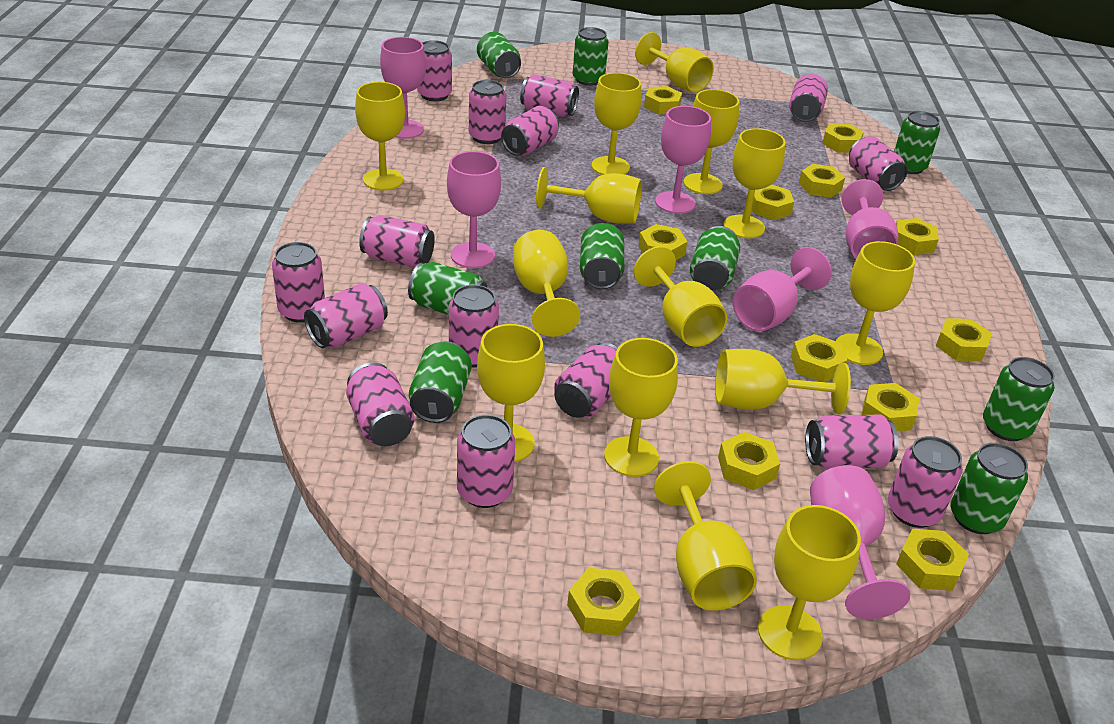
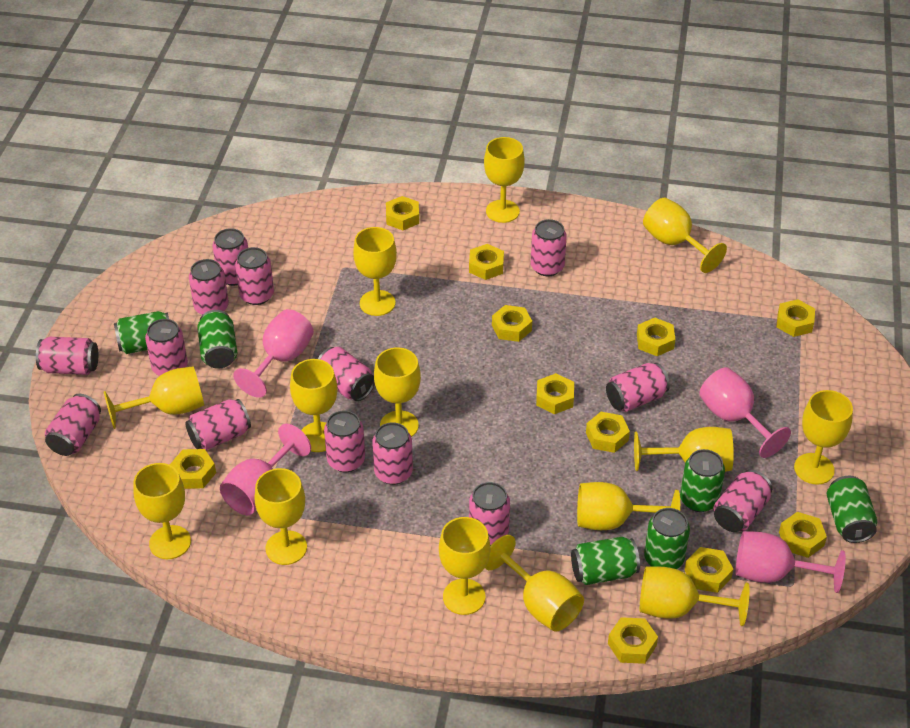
green can: [408,262,487,315] [409,341,472,423] [477,32,521,78] [573,27,609,86] [580,223,624,289] [690,226,740,290] [894,111,940,174] [950,443,1028,534] [983,357,1055,441] = 9 -> [114,311,169,354] [197,310,237,369] [571,537,640,585] [644,508,690,569] [680,449,725,512] [827,476,877,543] = 6
pink can: [272,242,325,323] [304,283,388,348] [346,362,415,446] [359,215,435,267] [417,40,452,101] [449,285,499,367] [457,415,515,508] [469,80,506,144] [501,106,559,156] [520,74,579,117] [554,343,618,418] [789,74,828,122] [805,415,899,469] [849,136,908,191] [888,436,963,528] = 15 -> [36,337,98,375] [45,394,101,456] [145,319,188,376] [185,399,251,450] [189,259,229,315] [213,228,248,286] [235,247,274,305] [318,347,375,401] [324,411,365,472] [372,422,413,485] [469,482,510,546] [531,219,567,276] [606,363,670,412] [714,470,772,532] = 14
pink goblet: [380,37,426,139] [447,151,501,268] [655,106,711,214] [733,247,832,332] [810,465,910,619] [842,179,898,259] = 6 -> [220,424,311,515] [233,309,314,398] [699,367,791,458] [735,531,846,593] = 4
yellow nut: [567,568,640,636] [638,224,687,260] [644,86,682,114] [718,432,780,490] [752,185,794,220] [791,334,847,382] [799,164,845,198] [822,123,864,152] [862,383,919,431] [896,218,939,255] [896,529,969,591] [936,318,992,361] = 12 -> [170,449,216,489] [386,196,419,230] [469,244,504,280] [492,305,532,342] [536,373,574,414] [586,412,630,453] [608,617,658,664] [637,318,675,356] [684,547,733,593] [776,299,815,337] [779,512,827,558] = 11

